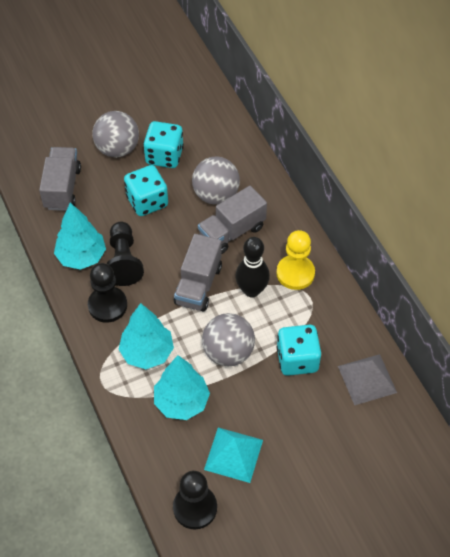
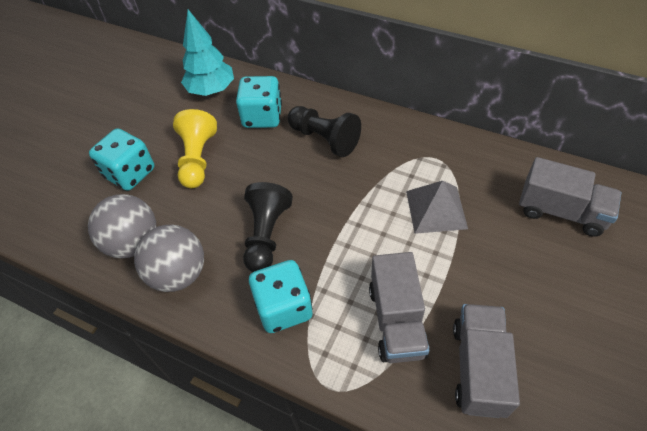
black bowling pin: [236,237,270,297] = 1 -> none = 0
black pawn: [88,263,127,323] [106,222,144,286] [173,471,217,530] = 3 -> [243,182,293,272] [287,106,361,157] = 2
grey ball: [92,111,139,158] [192,156,240,205] [202,313,255,366] = 3 -> [88,194,156,258] [134,225,204,292] = 2
turquoise pyramid: [204,428,263,483] = 1 -> none = 0
turquoise tree: [54,203,106,270] [118,303,174,369] [154,355,210,420] = 3 -> [181,10,234,96] = 1

